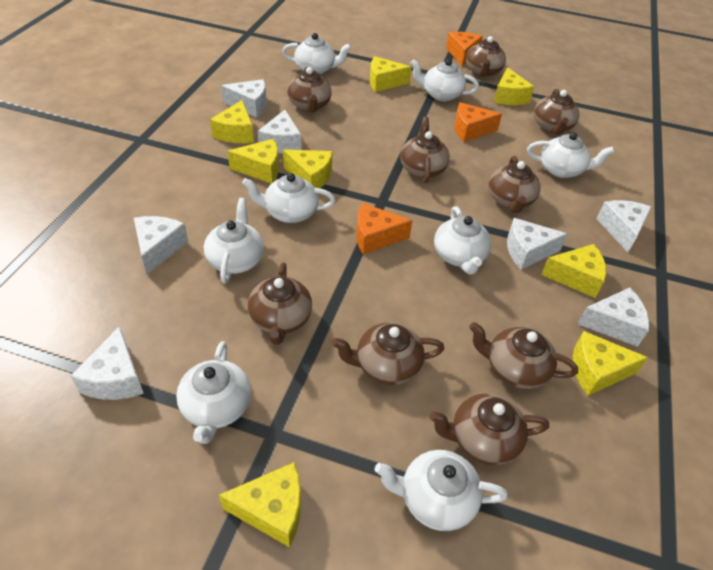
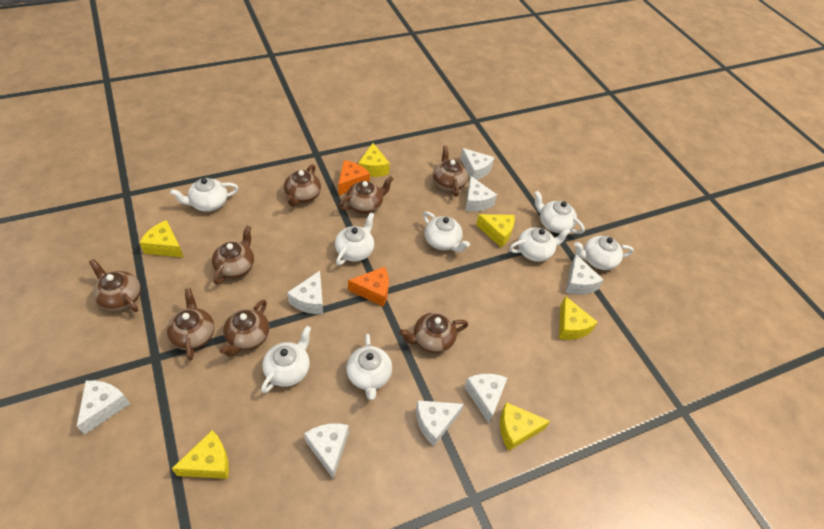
brown teapot: [248,262,312,345] [287,67,332,112] [332,322,445,385] [400,117,450,183] [429,393,549,465] [466,36,506,77] [469,322,578,389] [488,156,541,213] [534,89,579,135] = 9 -> [89,259,141,312] [167,288,215,361] [212,225,254,285] [219,299,269,357] [284,164,321,207] [338,176,393,214] [399,312,468,353] [433,146,468,197] = 8
orange cheese: [356,203,413,254] [446,32,483,66] [455,102,502,142] = 3 -> [338,160,370,196] [348,267,389,307] = 2
white cheese: [71,326,144,400] [134,216,188,274] [221,79,266,118] [258,110,301,153] [507,218,567,270] [577,288,649,347] [596,200,652,252] = 7 -> [77,380,130,435] [287,271,323,314] [304,423,349,479] [416,400,464,446] [461,148,494,180] [464,374,507,424] [465,176,497,212] [565,255,604,295] = 8
yellow cheese: [210,100,254,143] [219,462,301,548] [228,139,279,184] [283,150,333,188] [370,56,412,92] [493,67,534,105] [541,244,606,298] [573,331,648,396] = 8 -> [139,220,184,258] [172,430,229,479] [358,143,390,177] [476,214,515,247] [500,402,550,451] [559,296,598,340] = 6

